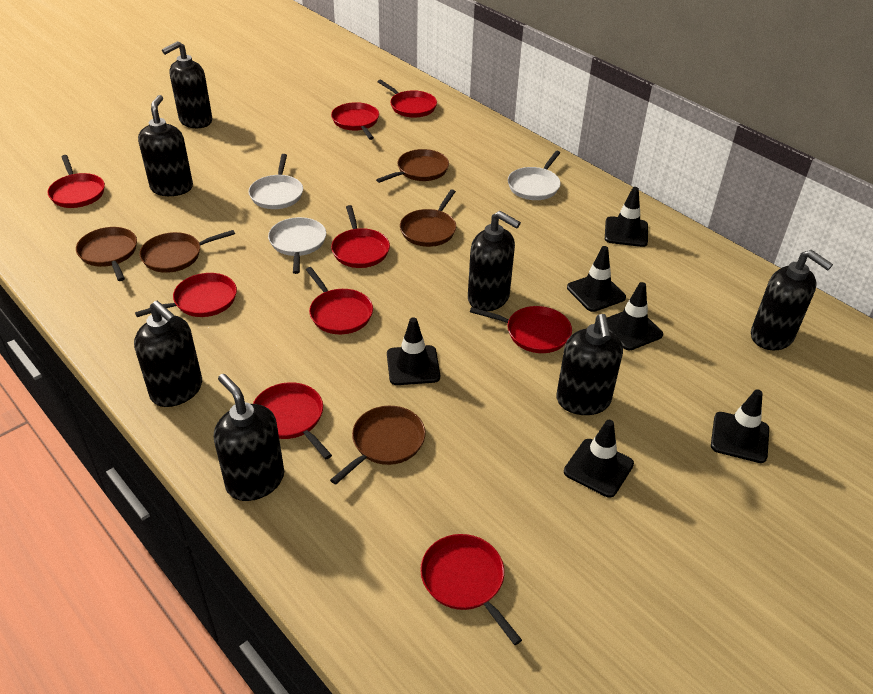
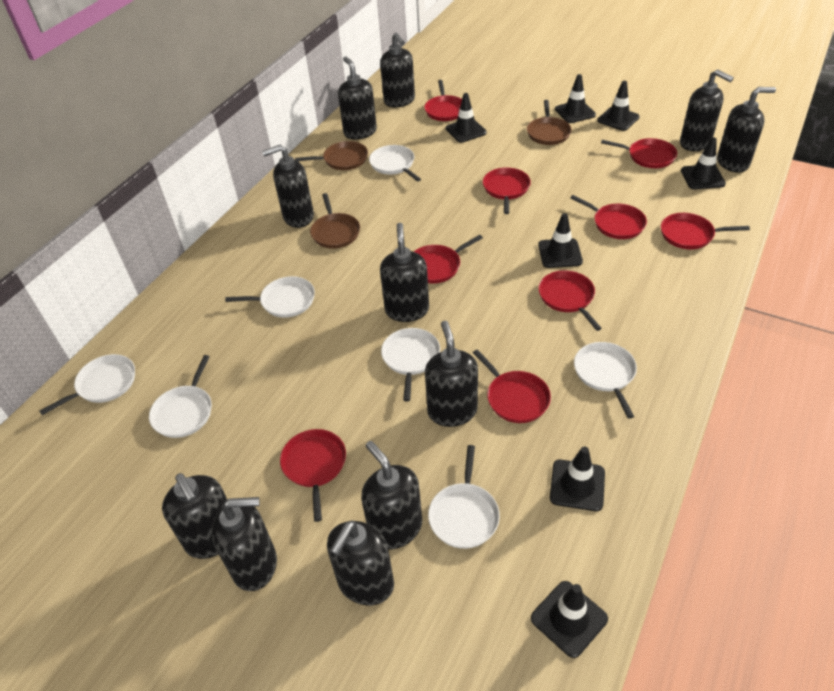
black soap dispenser: [134,301,202,407] [138,95,193,196] [162,41,212,128] [214,374,284,501] [468,211,521,311] [556,314,623,415] [751,250,833,350] = 7 -> [162,473,227,559] [211,497,277,591] [262,145,314,228] [327,520,394,605] [338,57,377,139] [361,441,422,550] [380,33,415,107] [380,223,429,322] [425,321,478,427] [680,69,734,151] [717,87,776,172] = 11
black traffic cone: [387,317,440,385] [564,420,634,498] [567,246,626,312] [605,187,648,247] [607,282,663,350] [711,389,769,463] = 6 -> [446,93,487,143] [531,581,608,658] [538,213,583,268] [550,446,605,511] [555,74,596,123] [597,81,640,131] [681,137,726,190] = 7
brown pan: [76,227,137,281] [139,230,235,273] [330,406,426,485] [376,149,449,183] [400,189,456,247] = 5 -> [295,141,368,170] [310,193,360,249] [527,100,572,145] = 3
white pan: [248,154,303,209] [268,217,326,274] [508,151,561,200] = 3 -> [39,354,135,415] [149,355,212,438] [225,276,315,318] [369,145,421,182] [381,328,440,401] [428,445,500,549] [574,342,637,419] = 7

